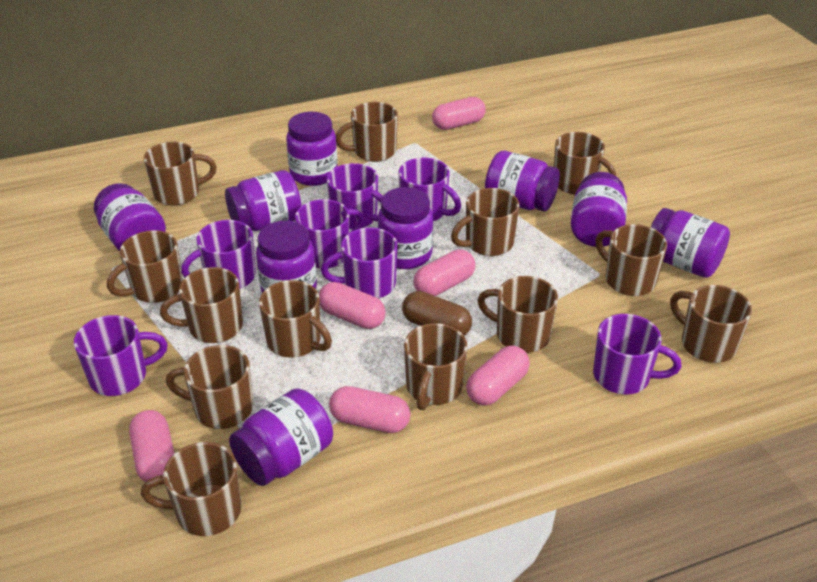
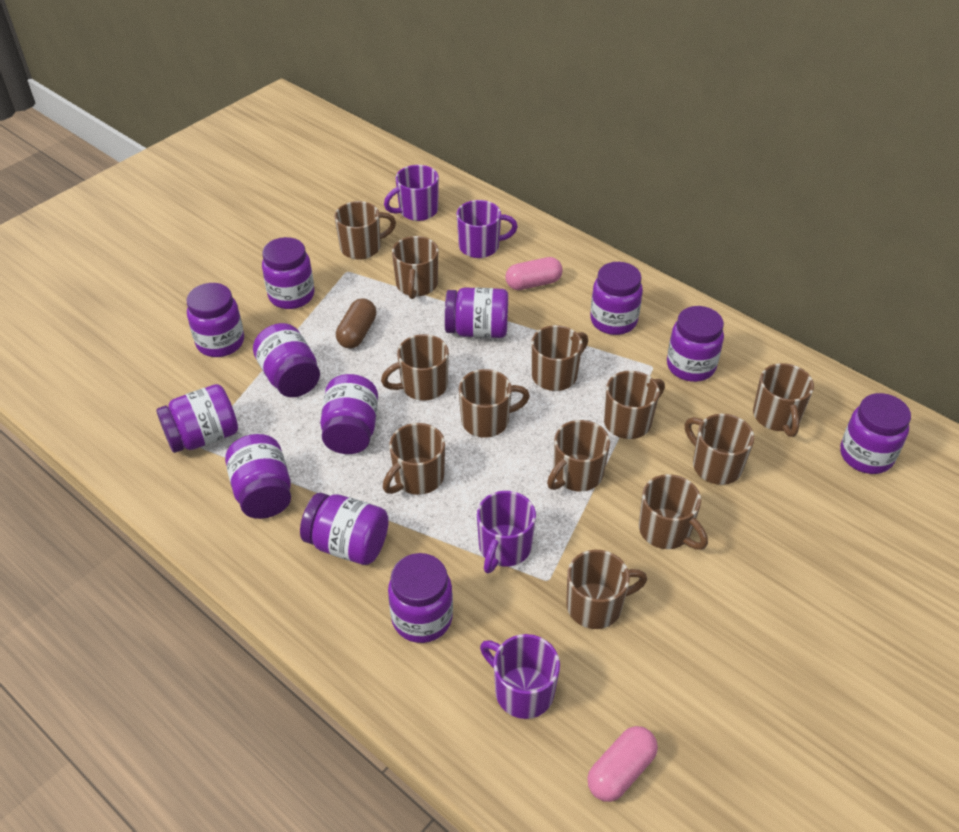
brown mug: [107,230,183,303] [141,442,242,536] [144,142,217,205] [160,267,243,343] [166,345,253,429] [259,280,332,358] [336,102,398,162] [404,323,468,410] [451,188,519,256] [477,276,558,353] [554,132,616,194] [595,224,667,296] [670,285,752,363] = 13 -> [334,201,396,260] [381,334,449,401] [383,423,445,495] [392,236,438,299] [459,369,530,438] [531,325,588,391] [547,420,610,491] [566,550,647,629] [604,371,665,439] [639,474,708,550] [685,414,754,485] [753,363,814,437] = 12
pink capsule: [129,410,174,482] [319,282,386,329] [329,386,410,433] [414,249,475,296] [432,97,486,130] [466,346,530,406] = 6 -> [505,257,563,290] [587,726,658,802] = 2
purple jar: [94,183,166,251] [225,170,302,231] [229,389,333,486] [256,221,317,293] [286,112,338,186] [378,187,433,269] [485,151,560,212] [570,172,627,247] [651,208,730,278] = 9 -> [156,384,238,453] [186,283,244,357] [225,434,291,519] [253,323,320,397] [262,237,315,309] [300,493,389,565] [320,374,378,454] [388,553,453,643] [445,287,508,338] [590,262,643,335] [667,306,724,382] [840,393,911,474] = 12
purple mug: [74,315,167,396] [181,220,256,289] [295,199,364,268] [321,227,398,298] [327,163,383,229] [398,157,461,221] [593,314,681,394] = 7 -> [384,165,439,221] [456,200,518,258] [477,491,536,573] [480,634,560,719] = 4

